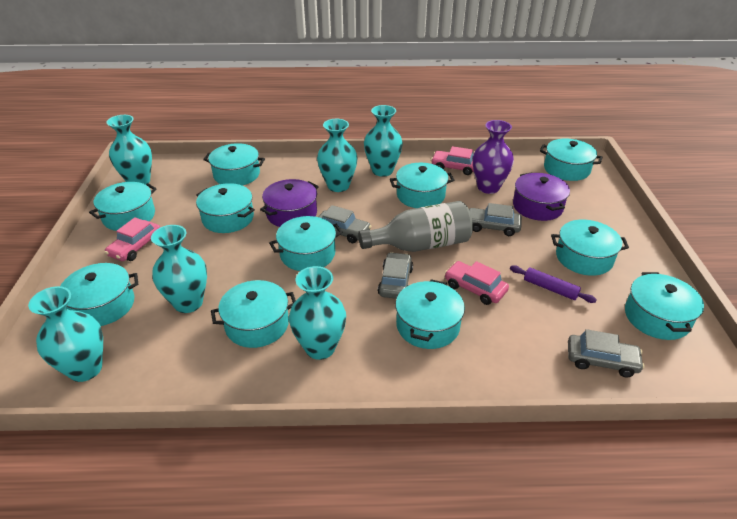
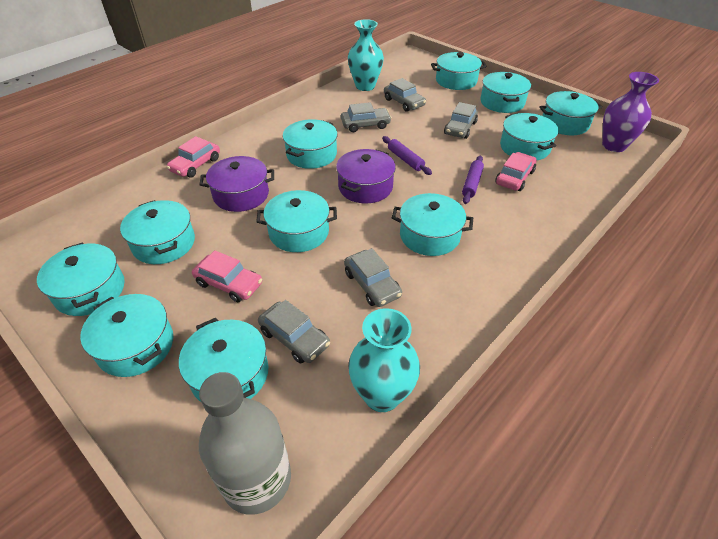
grey car: [318,205,371,243] [378,252,413,299] [469,203,522,236] [568,329,645,378] = 4 -> [258,300,330,364] [341,102,392,132] [344,248,402,307] [384,78,426,112] [444,102,478,139] = 5
purple rolling pin: [510,265,597,303] = 1 -> [382,136,432,175] [462,156,484,204] = 2
turquoise vase: [28,286,103,382] [106,115,152,185] [151,225,207,313] [289,266,346,360] [317,119,358,192] [364,105,403,177] = 6 -> [348,19,384,91] [348,308,420,412] = 2

